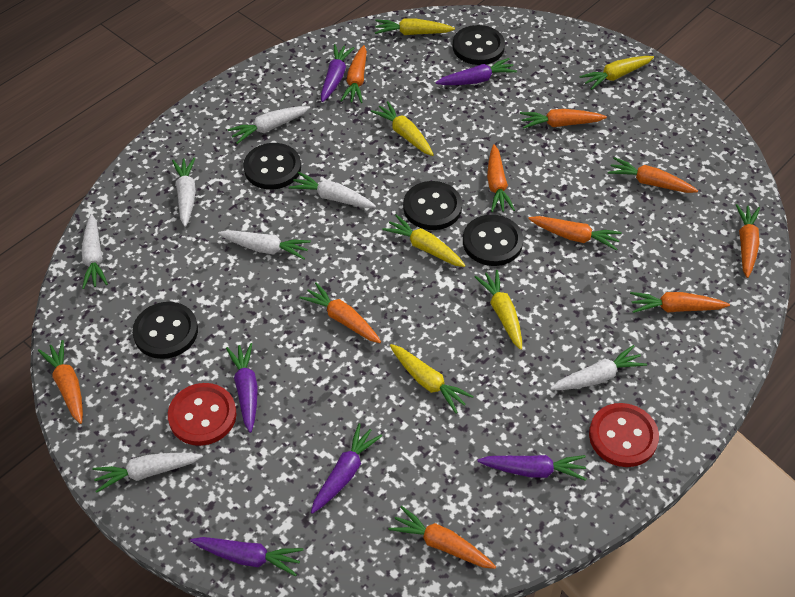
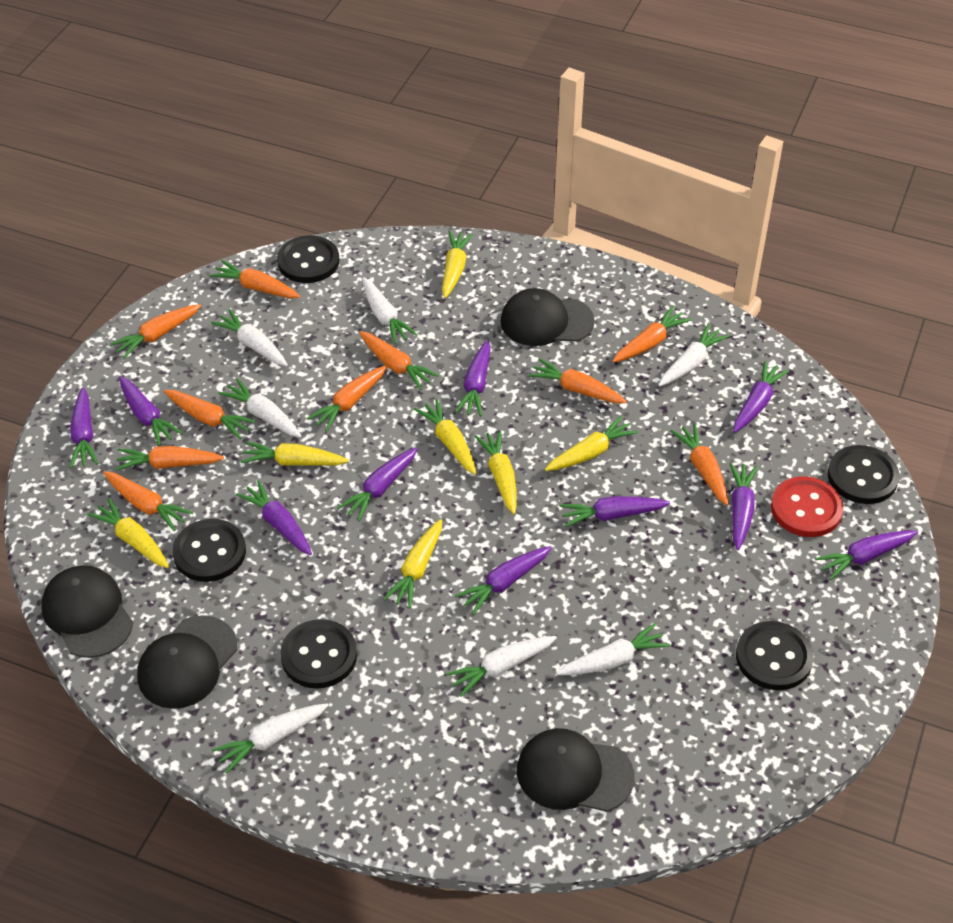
black cap: none = 0 -> [42,565,133,658] [137,615,237,709] [500,288,595,346] [517,728,634,812] = 4
purple carrot: [190,537,303,576] [226,343,258,433] [311,423,382,514] [321,44,354,102] [435,58,517,85] [477,455,587,481] = 6 -> [70,387,98,468] [119,376,183,446] [236,480,312,555] [337,447,418,521] [455,340,491,417] [455,546,552,615] [559,496,670,527] [729,463,758,550] [734,361,789,433] [815,530,918,580] = 10
red button: [168,383,237,446] [589,403,659,467] = 2 -> [771,477,844,537] = 1
yellow carrot: [371,101,434,156] [375,18,455,35] [382,214,466,267] [390,344,474,413] [474,270,522,350] [579,56,654,90] = 6 -> [87,498,169,568] [241,442,349,466] [383,519,442,608] [414,399,476,475] [442,231,473,298] [474,430,517,514] [545,415,638,471] = 7

